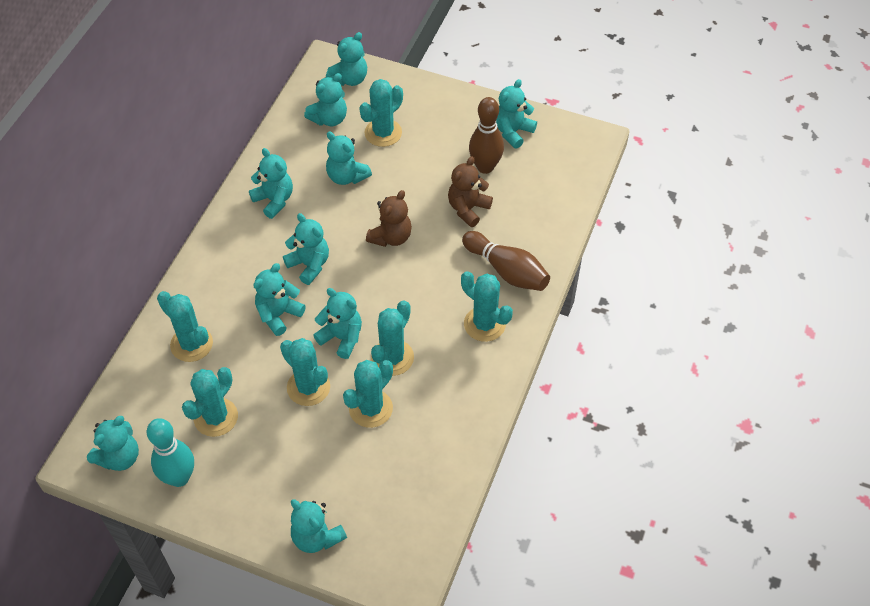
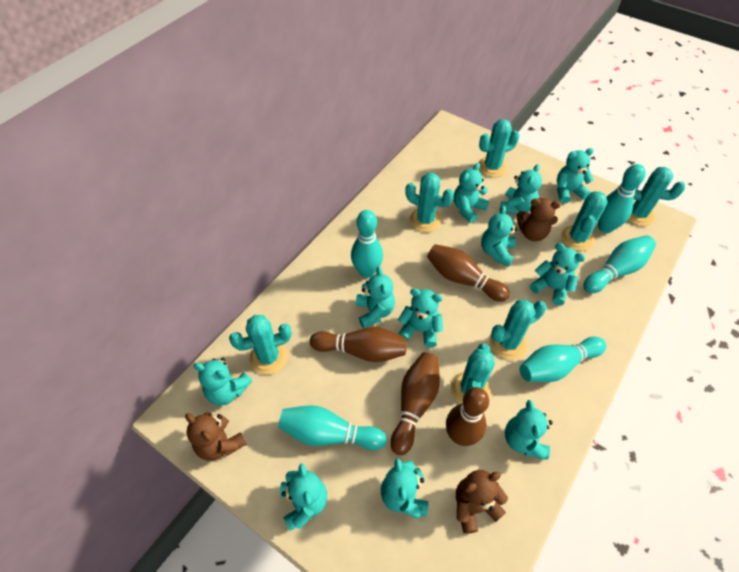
brown bowling pin: [462,231,550,291] [469,97,504,174] = 2 -> [310,327,407,362] [391,352,440,455] [427,244,510,302] [446,387,489,446] = 4
brown teddy bear: [366,190,412,247] [448,156,493,227] = 2 -> [185,412,247,461] [456,470,508,534] [517,198,561,241] = 3
turquoise bowling pin: [147,418,194,487] = 1 -> [278,405,387,450] [351,210,383,278] [519,337,606,382] [583,235,656,293] [598,164,646,233] = 5
turquoise teddy bear: [87,416,139,471] [249,148,293,219] [253,263,306,336] [283,213,329,285] [291,499,347,553] [304,73,347,126] [313,288,362,359] [326,32,367,86] [326,131,372,185] [496,79,537,149] = 10 -> [193,358,252,405] [280,463,327,531] [356,266,395,328] [381,458,428,519] [398,288,443,348] [454,163,489,223] [481,206,518,267] [500,164,542,214] [505,400,553,460] [530,243,585,306] [557,148,594,203] = 11

